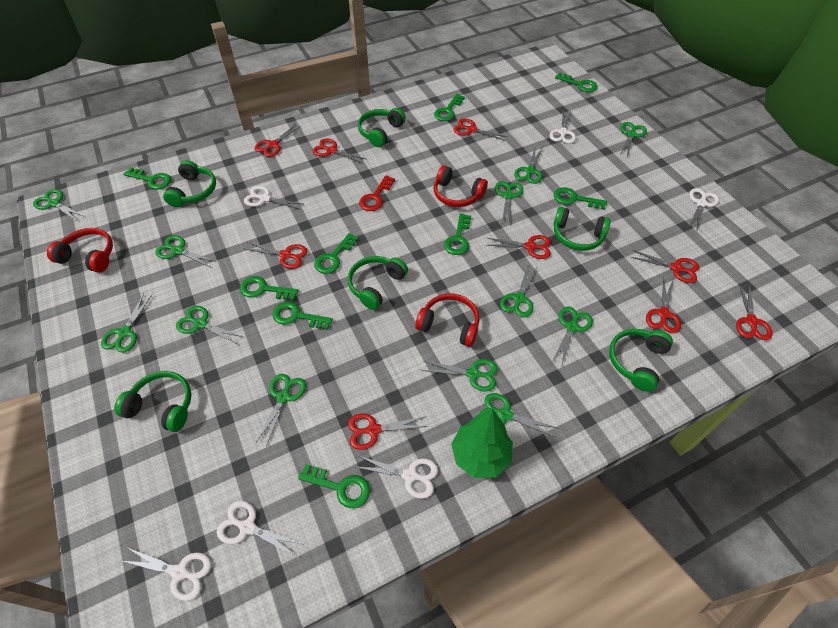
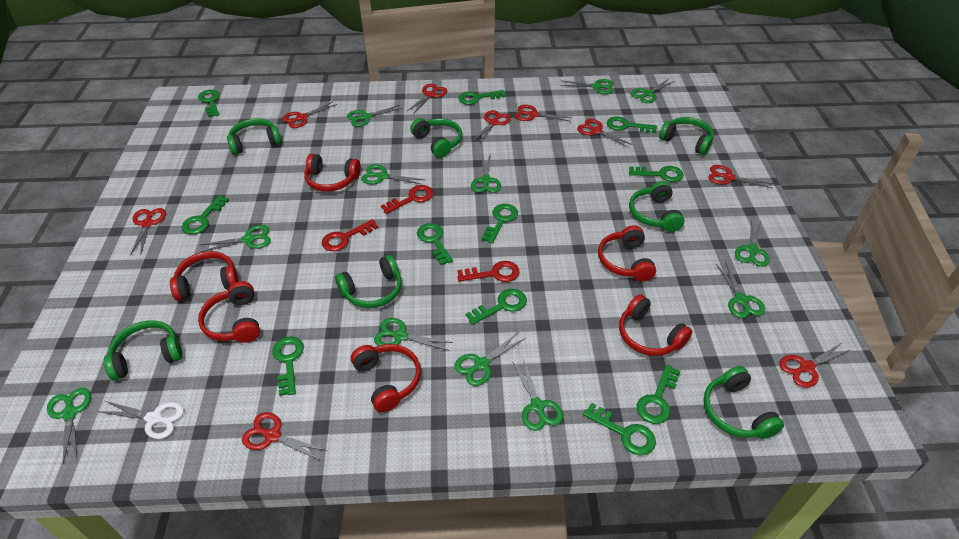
green headphones: [114,371,192,432] [163,160,216,207] [348,256,408,310] [358,108,406,147] [554,207,611,251] [609,329,673,392] = 6 -> [104,320,183,380] [227,118,281,155] [335,255,402,308] [410,118,462,158] [629,181,685,232] [659,117,714,155] [703,366,784,439] = 7
green key: [123,167,171,190] [240,276,299,300] [272,302,333,330] [298,464,370,508] [314,233,358,274] [434,94,465,121] [444,213,471,255] [554,187,607,210] [555,72,598,92] = 9 -> [182,195,229,234] [198,90,220,117] [272,337,304,396] [417,223,453,265] [458,90,506,105] [465,289,527,325] [481,204,518,244] [583,403,656,456] [607,116,657,133] [629,166,684,182] [637,364,681,424] = 11
green tree: [451,408,513,478] = 1 -> none = 0
red headphones: [47,228,113,273] [415,293,480,347] [434,165,488,207] = 3 -> [170,251,239,301] [198,281,260,343] [304,154,361,192] [351,344,421,412] [598,225,656,281] [619,294,692,356] = 6
red key: [359,175,395,211] = 1 -> [322,219,379,251] [381,185,434,214] [457,261,520,282] = 3
white scissors: [123,548,212,601] [216,501,302,556] [244,186,302,210] [356,455,438,499] [550,109,576,144] [689,188,719,230] = 6 -> [98,401,184,439] = 1

